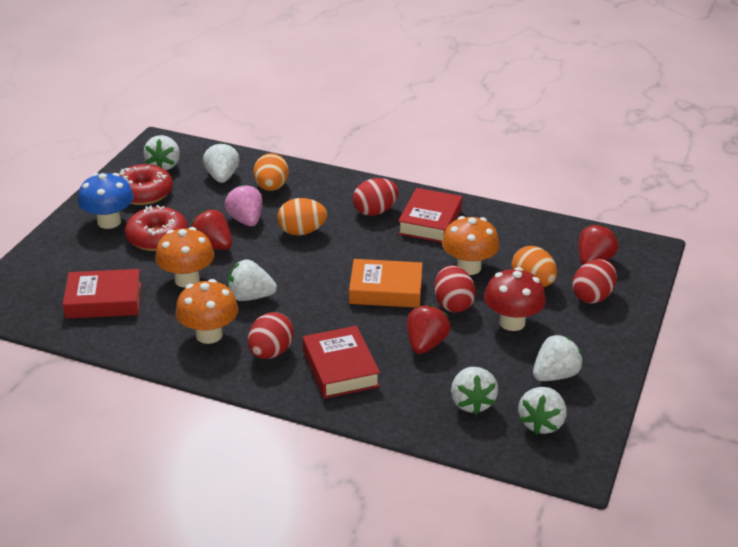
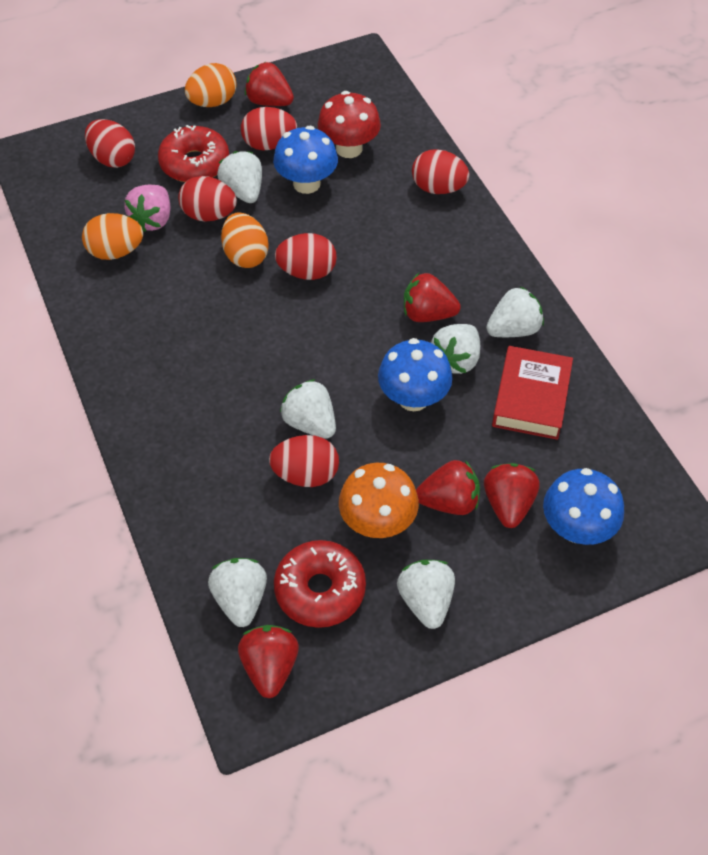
blue mushroom: [78,173,134,229] = 1 -> [273,126,338,194] [378,338,453,411] [543,468,624,545] = 3
orange book: [349,259,423,308] = 1 -> none = 0
orange mushroom: [155,227,214,288] [175,279,238,344] [442,216,500,275] = 3 -> [339,463,419,538] = 1
red book: [63,269,142,319] [303,326,380,399] [398,188,462,243] = 3 -> [492,346,573,440] = 1
red egg: [248,312,294,359] [353,178,399,216] [434,266,476,312] [572,259,617,304] = 4 -> [85,119,135,168] [178,176,237,222] [241,107,297,150] [269,435,339,487] [275,233,337,280] [412,149,469,194] = 6
red strawberry: [191,210,232,250] [407,305,450,354] [579,224,618,265] = 3 -> [238,625,299,698] [245,62,294,106] [404,273,461,322] [416,460,480,515] [484,463,540,528] = 5

